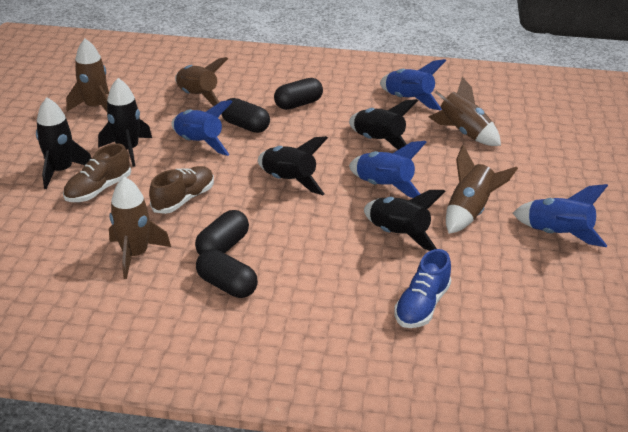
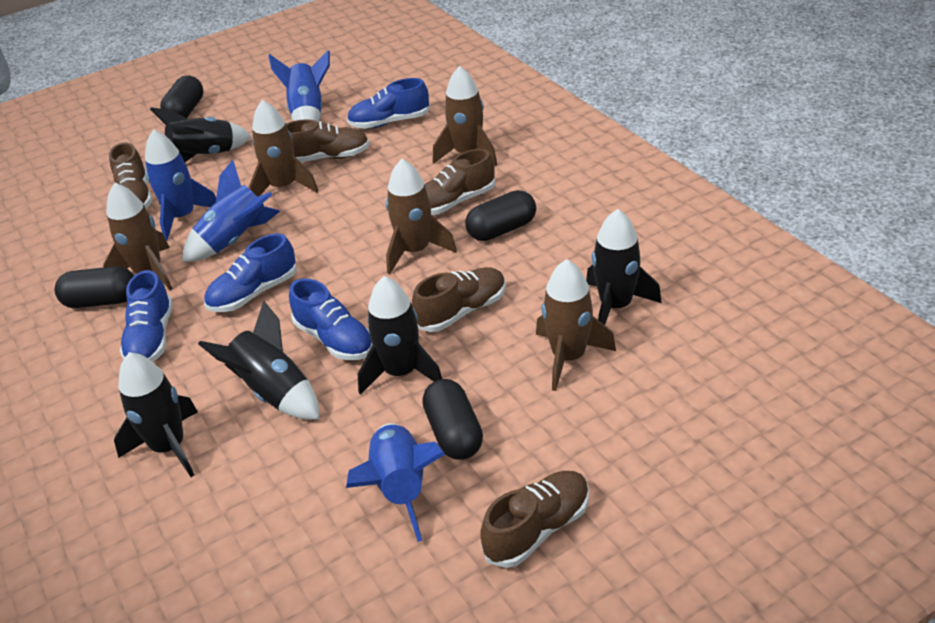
blue shoe: [394,249,451,328] = 1 -> [120,270,173,362] [204,233,297,312] [289,278,372,360] [347,78,430,129] = 4
brown shoe: [63,144,131,202] [149,166,214,214] = 2 -> [109,142,152,208] [286,119,369,162] [412,267,506,332] [425,149,495,215] [480,471,589,568] = 5

